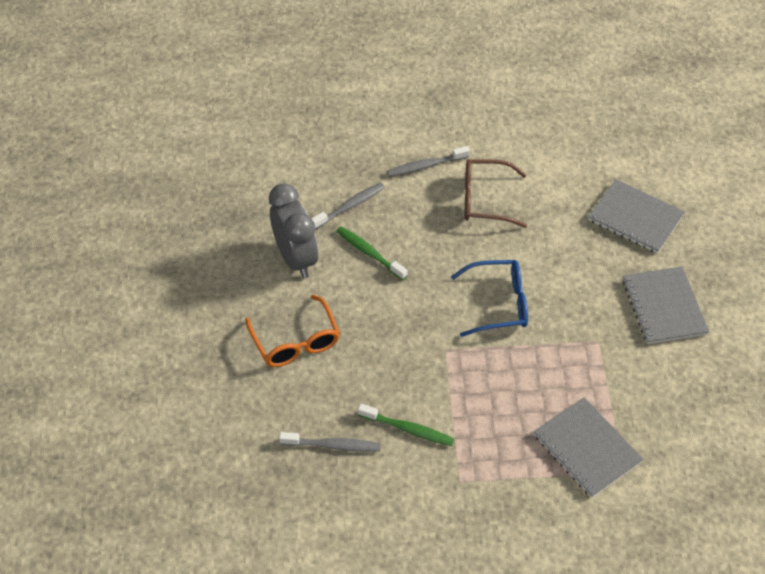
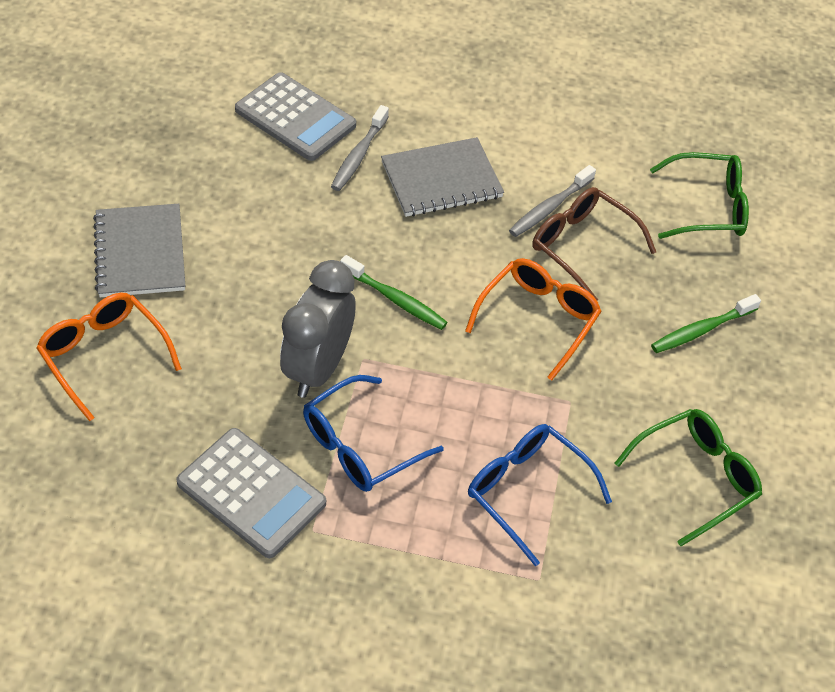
blue glasses: [451,260,528,337] = 1 -> [303,375,444,492] [468,424,612,566] = 2
green glasses: none = 0 -> [614,409,762,546] [650,152,749,239] = 2
grey calculator: none = 0 -> [176,428,326,558] [235,72,356,161] = 2
grey notebook: [533,397,644,498] [588,179,685,253] [623,266,709,344] = 3 -> [93,204,185,297] [381,137,504,217] = 2
grey toothbrush: [279,432,381,452] [312,183,385,230] [387,146,470,177] = 3 -> [331,105,389,191] [509,165,596,237] = 2
orange glasses: [246,295,340,367] = 1 -> [36,293,182,421] [465,258,602,380] = 2

